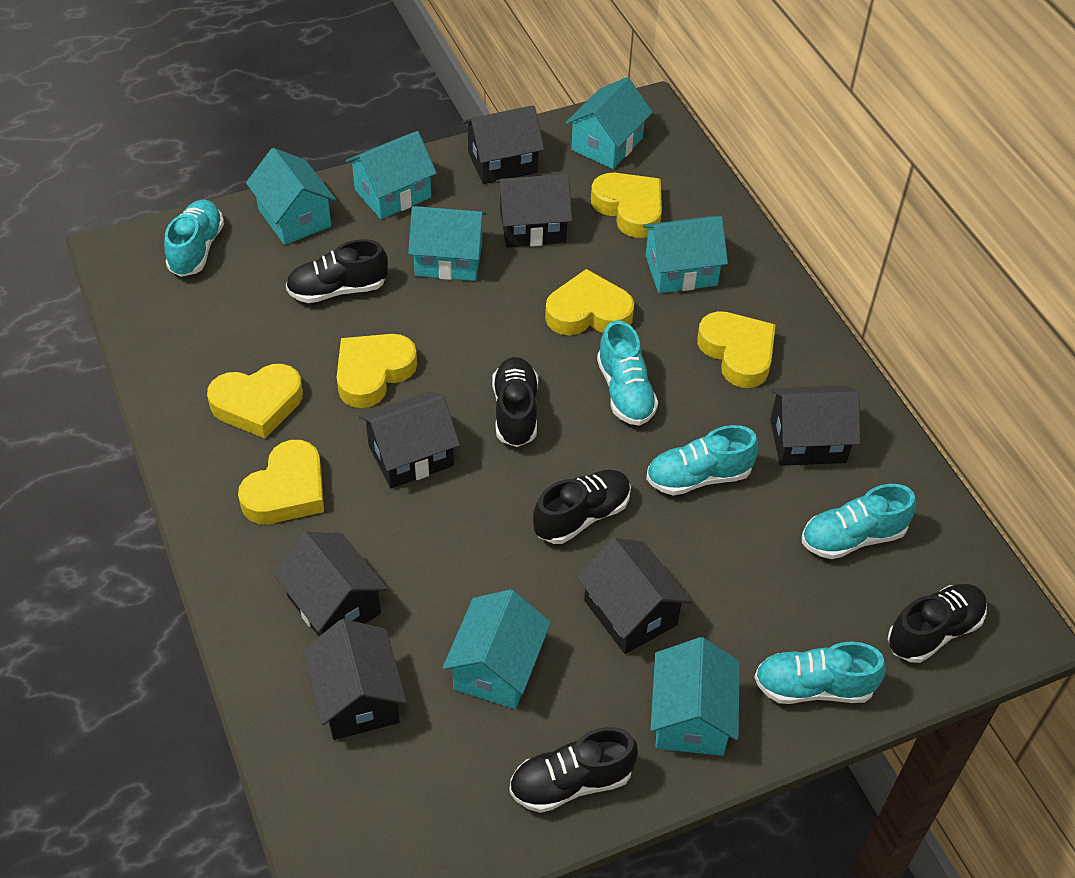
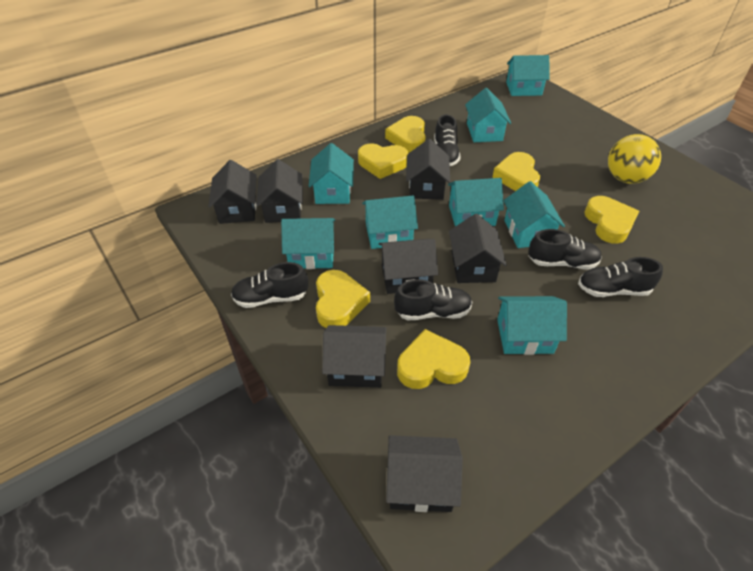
turquoise house: [246,148,336,245] [346,131,437,219] [408,206,487,281] [442,589,551,709] [565,77,653,169] [643,216,728,293] [650,637,740,756] = 7 -> [281,218,335,269] [309,143,354,204] [362,195,418,249] [448,178,504,227] [465,88,511,142] [497,296,567,355] [504,181,565,248] [506,55,550,96] = 8
turquoise shoe: [164,200,224,277] [597,321,658,426] [646,425,759,495] [754,642,886,704] [802,484,916,559] = 5 -> none = 0
yellow ball: none = 0 -> [608,134,661,184] = 1

